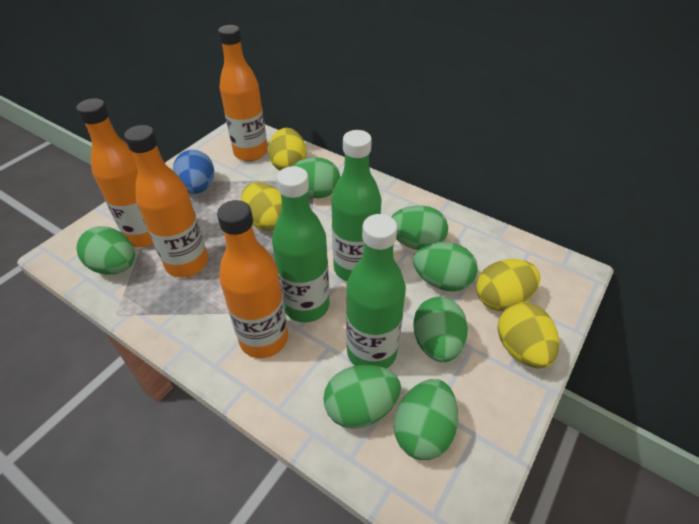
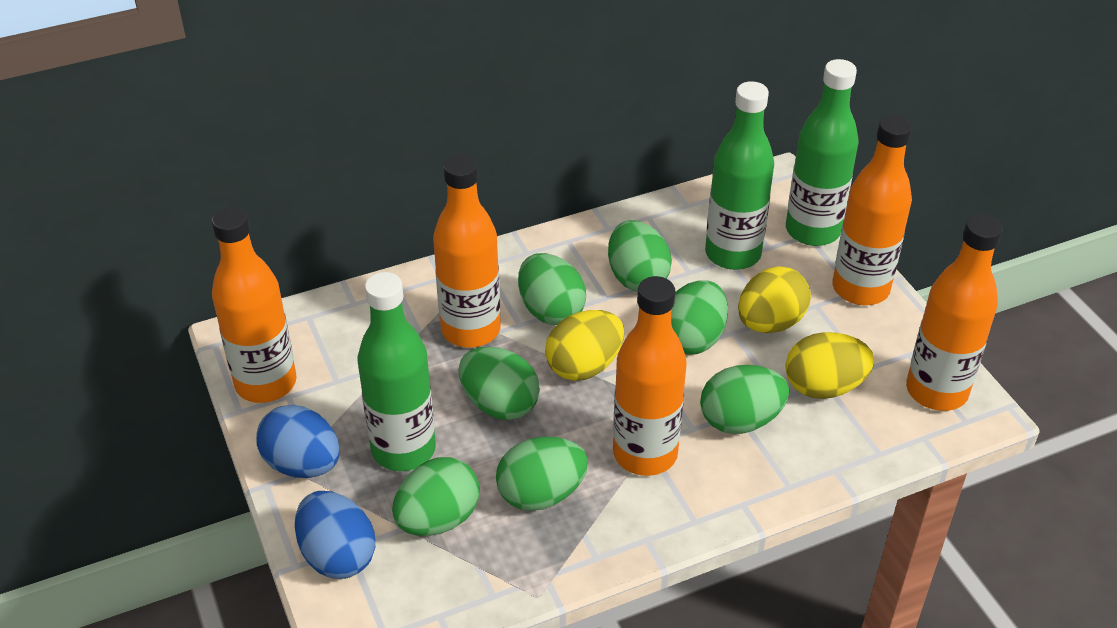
blue egg: [173,150,214,194] = 1 -> [256,405,340,478] [295,491,375,579] = 2
orange bottle: [76,98,154,247] [124,125,208,277] [217,200,288,358] [218,25,268,161] = 4 -> [212,207,297,403] [433,155,501,348] [613,276,687,476] [832,115,912,305] [906,214,1003,411] = 5
yellow egg: [241,182,282,231] [268,128,306,170] [476,259,540,311] [498,302,559,368] = 4 -> [545,310,624,381] [738,266,811,333] [786,332,874,399] = 3

